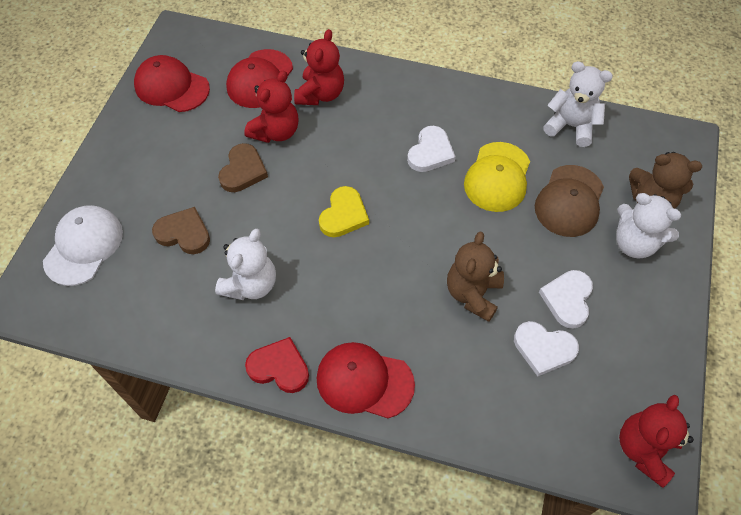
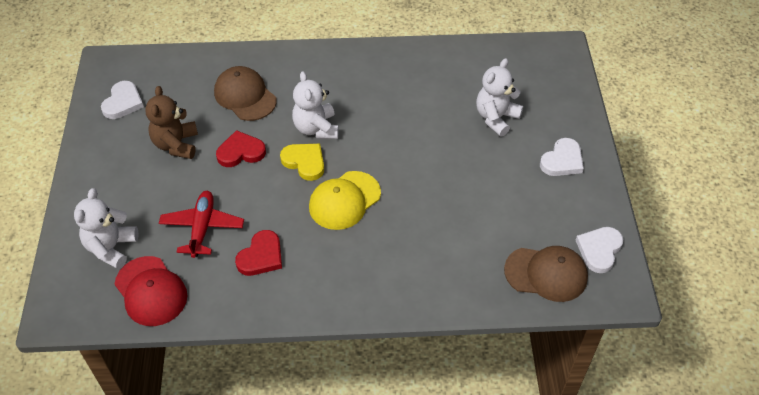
brown cap: [535,165,604,237] = 1 -> [214,66,277,121] [504,246,588,302] = 2
brown heart: [152,207,210,254] [218,143,268,192] = 2 -> none = 0
brown teddy bear: [447,231,504,322] [629,152,702,208] = 2 -> [145,86,198,159] = 1
red cap: [134,55,210,112] [226,49,293,108] [317,342,415,418] = 3 -> [115,256,187,326] = 1
red heart: [245,337,309,393] = 1 -> [216,130,266,167] [235,230,282,276] = 2
red plane: none = 0 -> [159,191,244,258] = 1
red teddy bear: [244,70,299,143] [294,29,344,105] [619,395,694,488] = 3 -> none = 0
white cap: [43,205,123,286] = 1 -> none = 0

